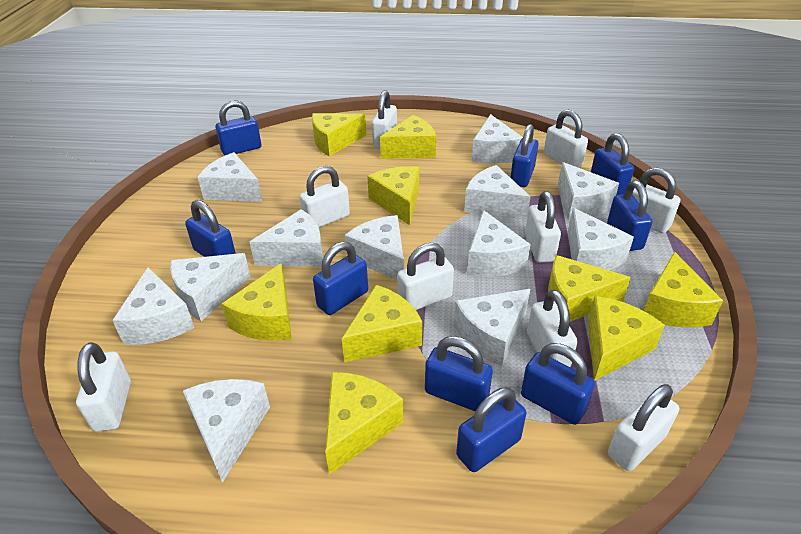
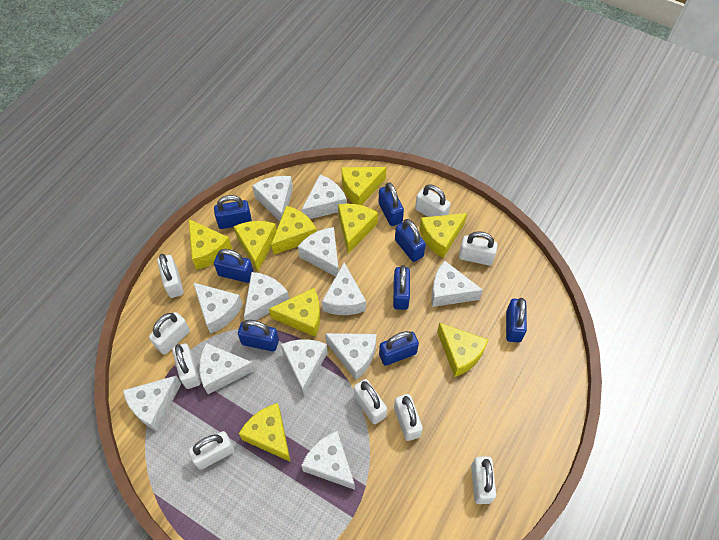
blue padlock: [185,200,236,257] [215,101,261,155] [313,242,368,315] [425,336,493,411] [456,387,526,472] [510,124,539,187] [521,343,595,425] [591,133,634,195] [607,181,653,251] = 9 -> [214,195,252,229] [214,249,254,283] [238,320,279,352] [378,182,404,226] [379,331,419,366] [393,265,410,310] [395,219,426,262] [506,298,527,343] = 8

